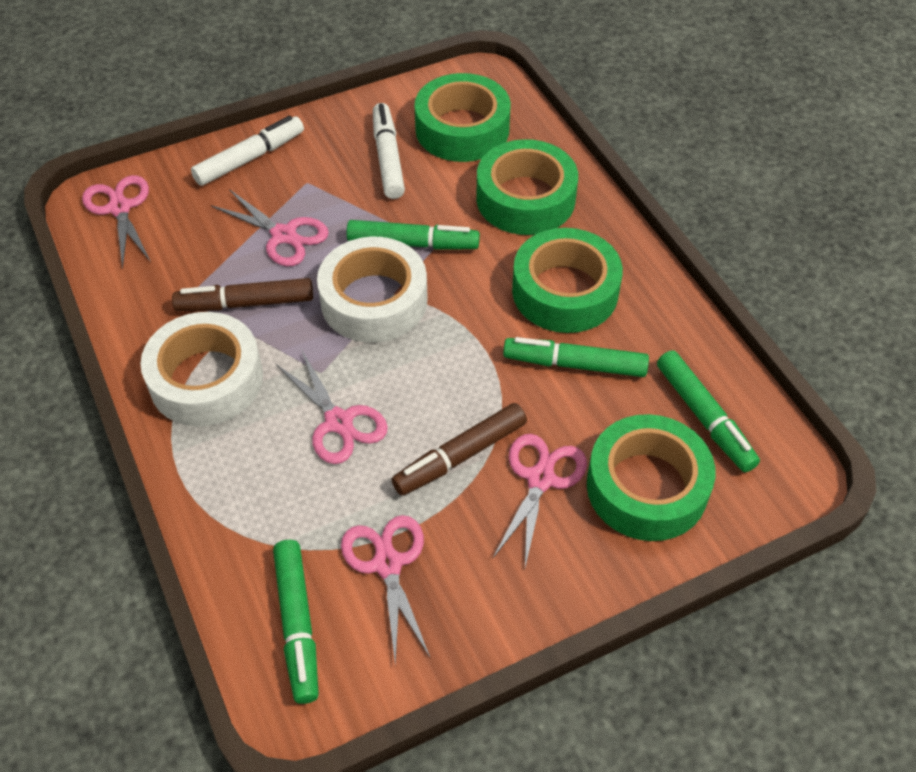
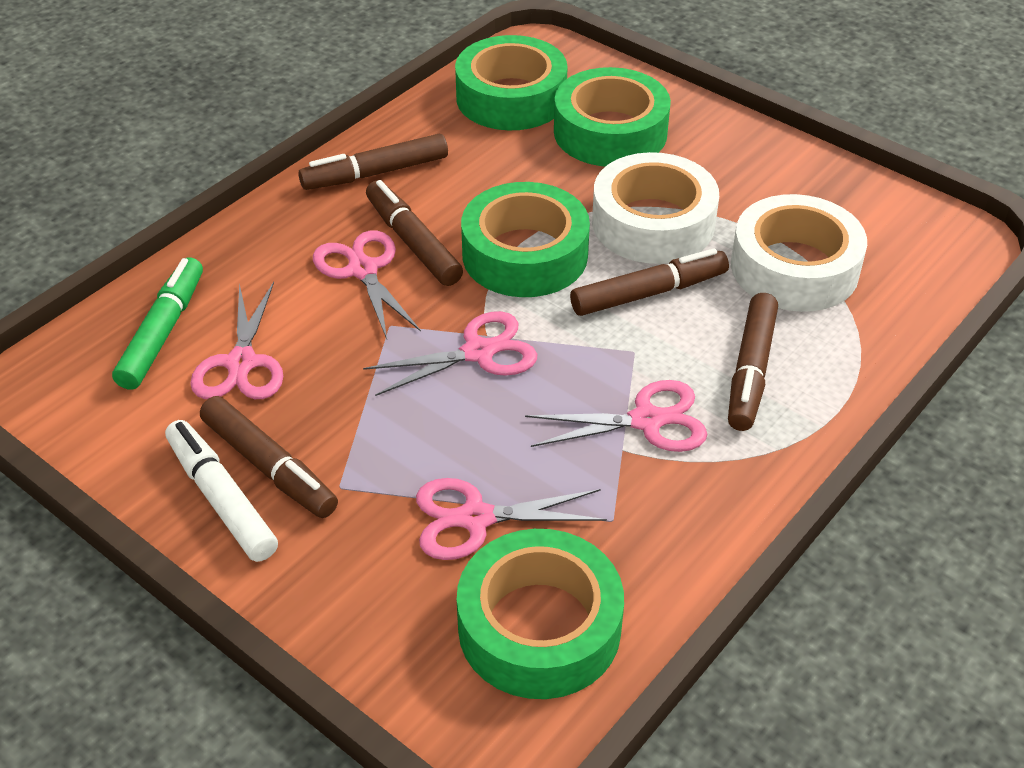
brown marker: [172,278,313,311] [392,403,527,495] = 2 -> [200,396,338,518] [298,134,448,190] [366,180,463,286] [570,248,729,316] [728,293,778,431] = 5
green marker: [273,540,319,704] [346,220,480,249] [503,337,649,377] [657,350,760,472] = 4 -> [112,257,203,390] = 1
white marker: [191,116,304,186] [373,103,405,199] = 2 -> [165,420,278,562] = 1

